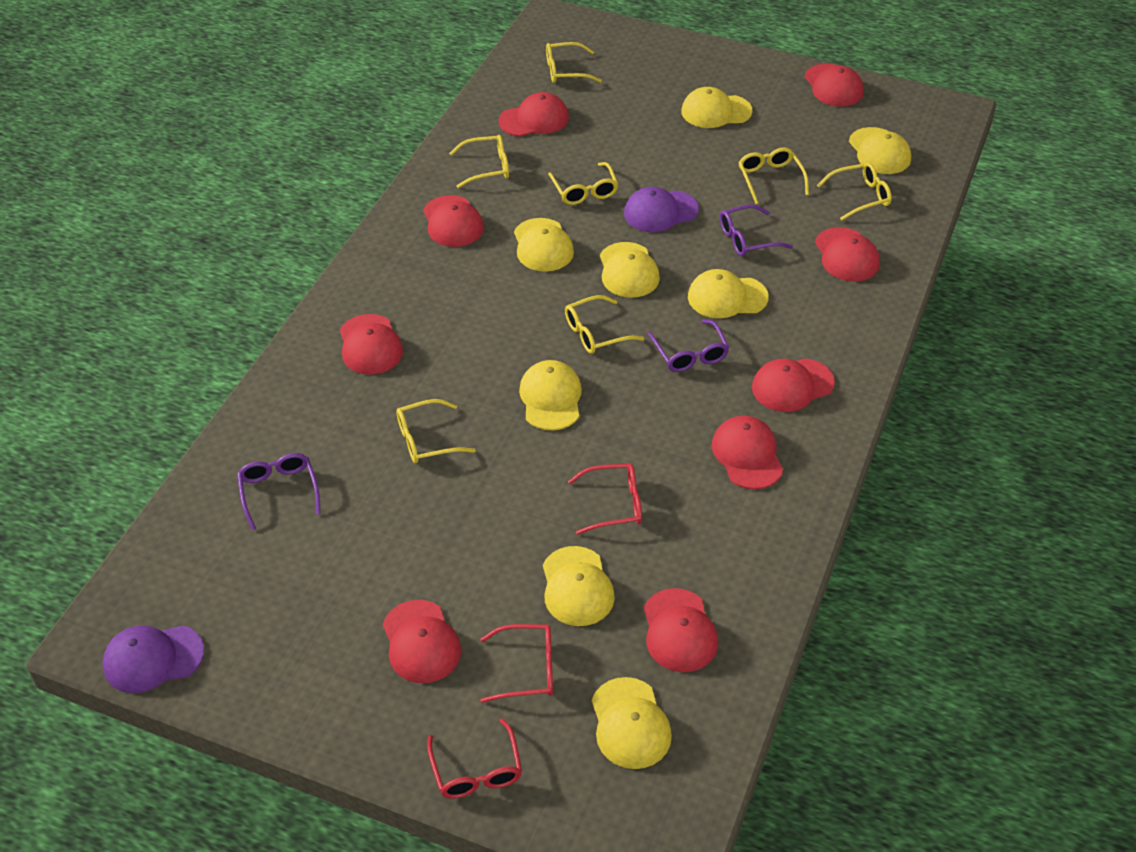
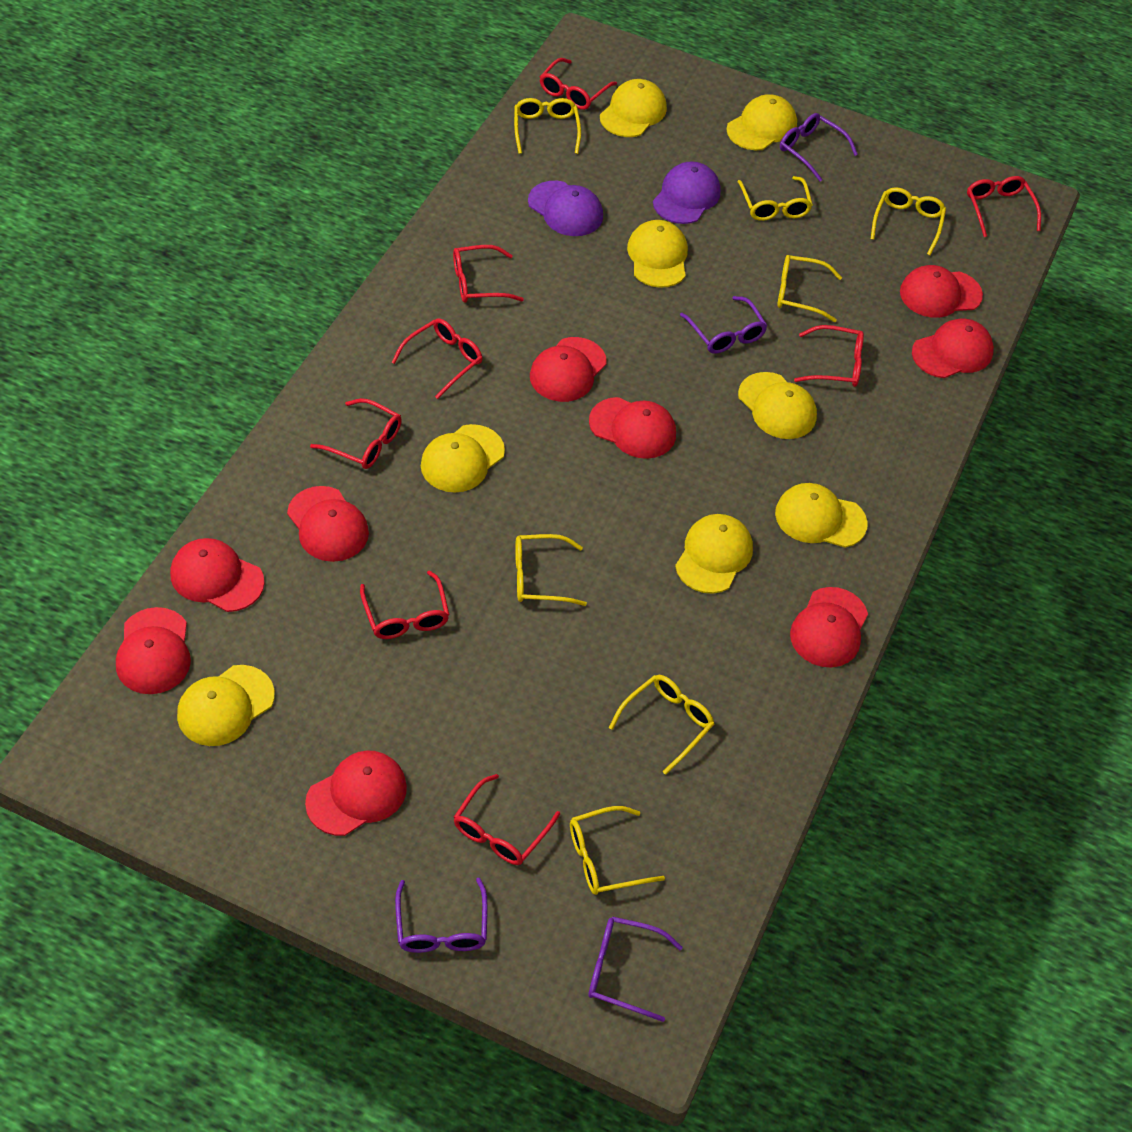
purple glasses: [237,453,321,530] [648,320,729,372] [720,204,793,256] = 3 -> [395,878,488,953] [588,916,683,1022] [680,296,767,354] [780,113,858,182] = 4
red glasses: [427,718,522,799] [480,624,553,703] [568,464,642,535] = 3 -> [310,398,402,469] [360,570,450,639] [392,318,482,399] [453,245,524,303] [454,774,560,865] [540,58,617,110] [794,325,864,387] [967,176,1041,237] = 8

